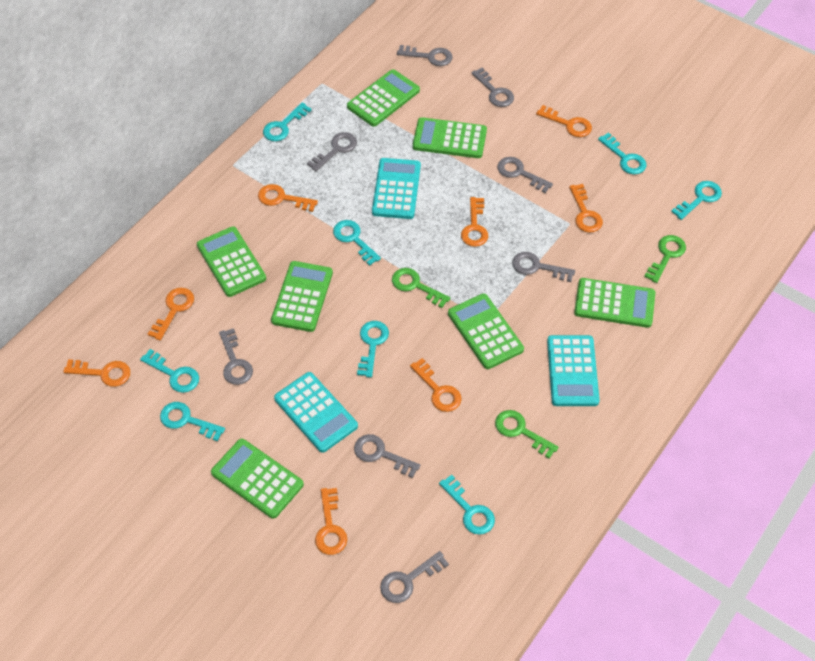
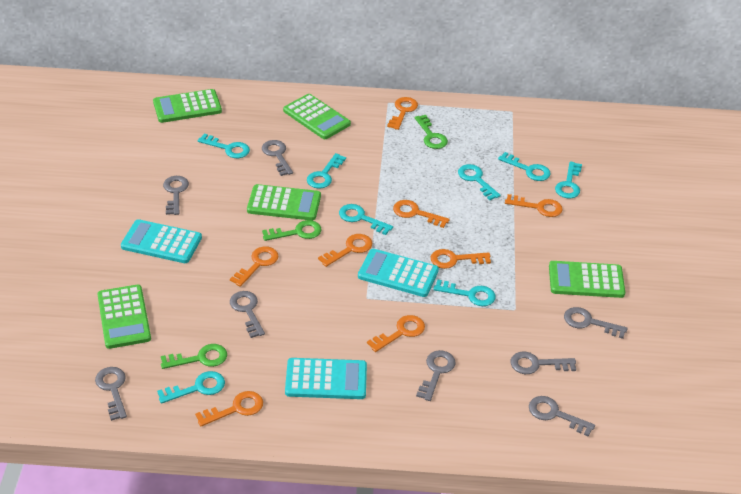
green calculator: [197,226,266,297] [211,439,304,519] [271,261,333,332] [347,69,420,127] [413,117,487,158] [448,293,524,369] [574,278,655,328] = 7 -> [97,284,151,349] [153,89,222,123] [247,184,321,221] [283,94,351,139] [549,261,625,298] = 5

